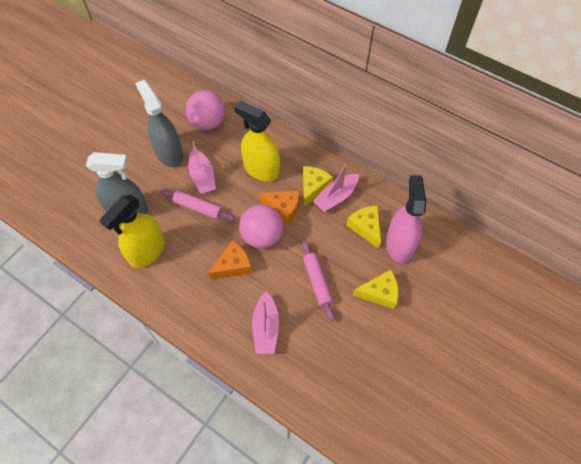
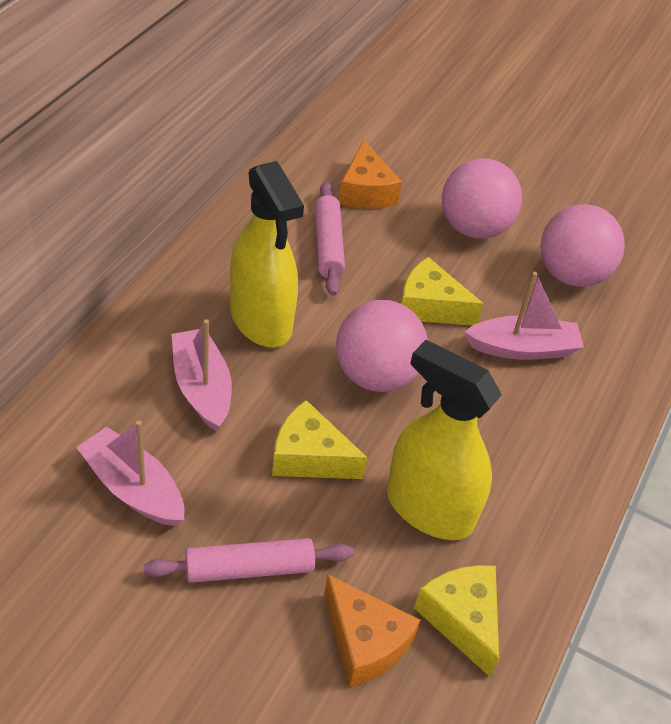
grey spray bottle: [86,152,148,214] [135,80,183,167] = 2 -> none = 0
pink ball: [186,90,225,130] [239,204,284,248] = 2 -> [336,300,428,392] [442,158,522,239] [540,204,625,287] = 3
pink spray bottle: [386,175,426,264] = 1 -> none = 0

